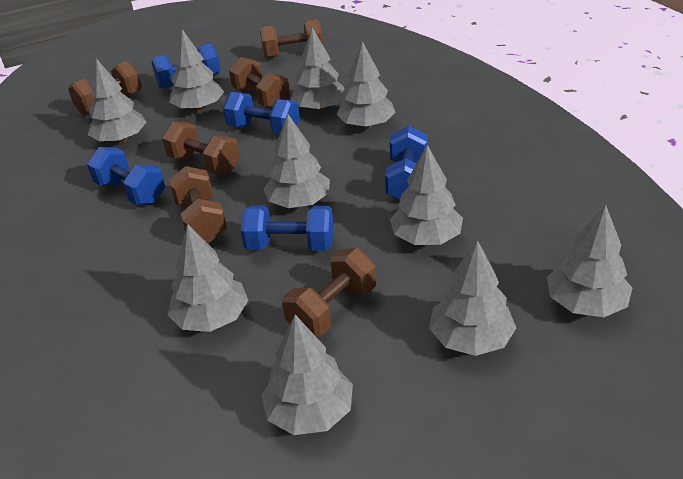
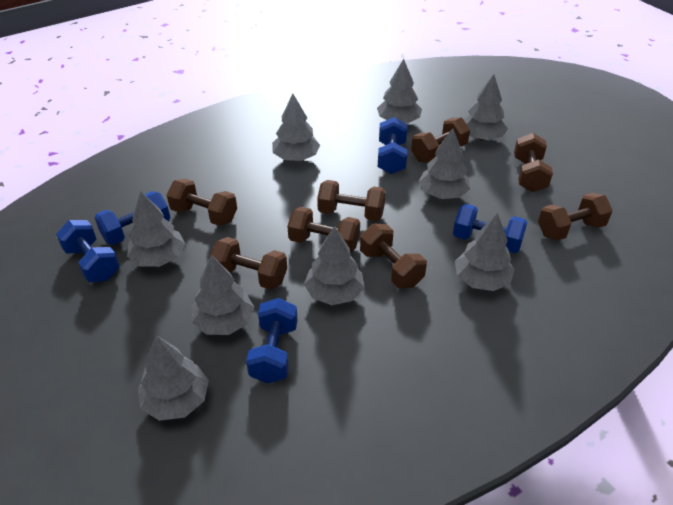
brown dumbbell: [68,61,142,115] [162,122,240,174] [169,166,227,243] [229,57,290,108] [260,20,323,58] [282,248,376,337] = 6 -> [167,179,237,226] [209,237,287,290] [287,207,360,253] [317,180,386,221] [360,223,427,288] [411,117,470,162] [514,133,553,192] [538,193,613,241] = 8
grey tree: [88,58,146,143] [167,224,248,332] [169,29,224,111] [261,315,353,435] [263,114,330,208] [291,27,344,111] [336,41,396,128] [390,145,463,245] [429,240,516,356] [547,205,632,317] = 10 -> [127,191,185,267] [138,335,209,421] [192,255,254,335] [272,93,320,161] [304,226,365,305] [377,59,422,123] [419,128,470,199] [455,213,515,291] [464,74,508,140] = 9

